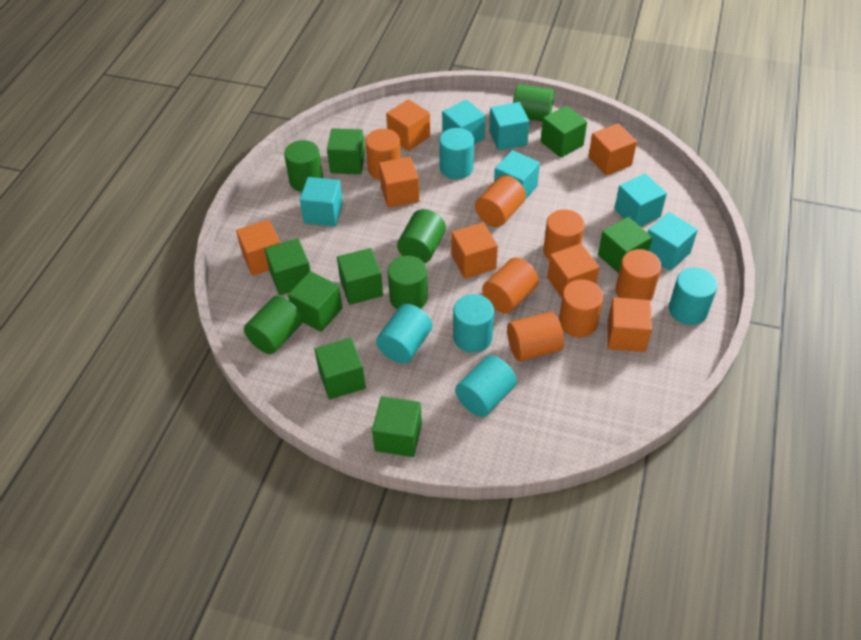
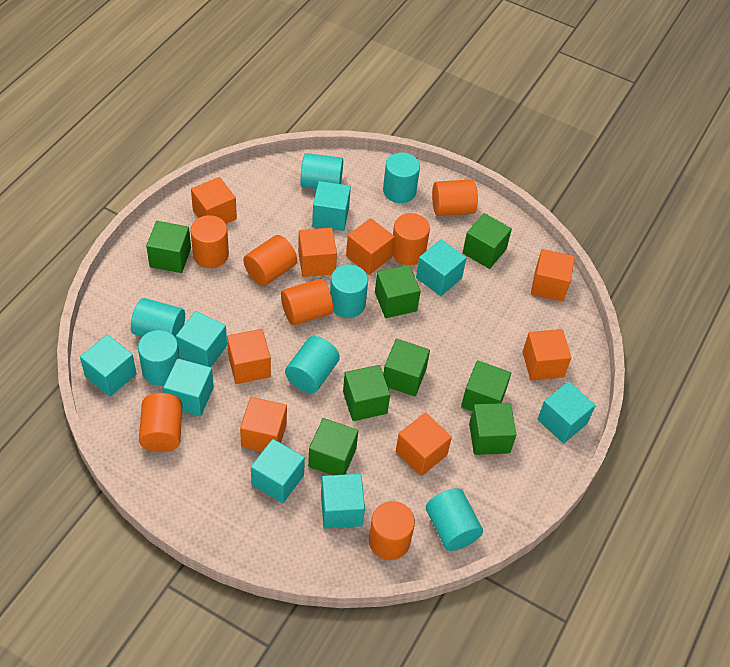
green cylinder: [244,296,303,354] [284,140,323,192] [388,256,428,309] [397,209,446,263] [513,84,554,121] = 5 -> none = 0
orange cube: [236,219,280,276] [379,157,419,208] [386,99,430,151] [451,222,498,279] [547,244,599,298] [588,123,637,176] [608,297,652,352] = 7 -> [191,177,237,224] [227,329,271,384] [240,397,287,451] [298,228,337,277] [346,218,395,275] [396,412,452,476] [523,329,571,380] [531,249,575,302] = 8
turquoise cube: [300,177,343,227] [442,100,485,144] [489,102,529,150] [494,150,540,200] [614,174,667,227] [647,212,698,271] = 6 -> [80,334,136,397] [163,358,214,417] [176,311,227,367] [251,439,305,503] [312,181,351,231] [321,474,365,528] [416,239,466,296] [537,381,596,443] = 8
turquoise cylinder: [376,304,432,363] [439,128,474,179] [453,294,494,353] [455,355,517,417] [669,267,718,325] = 5 -> [131,298,185,338] [138,330,180,386] [285,336,340,393] [300,153,343,189] [330,264,368,318] [383,152,420,203] [426,488,483,551] = 7

